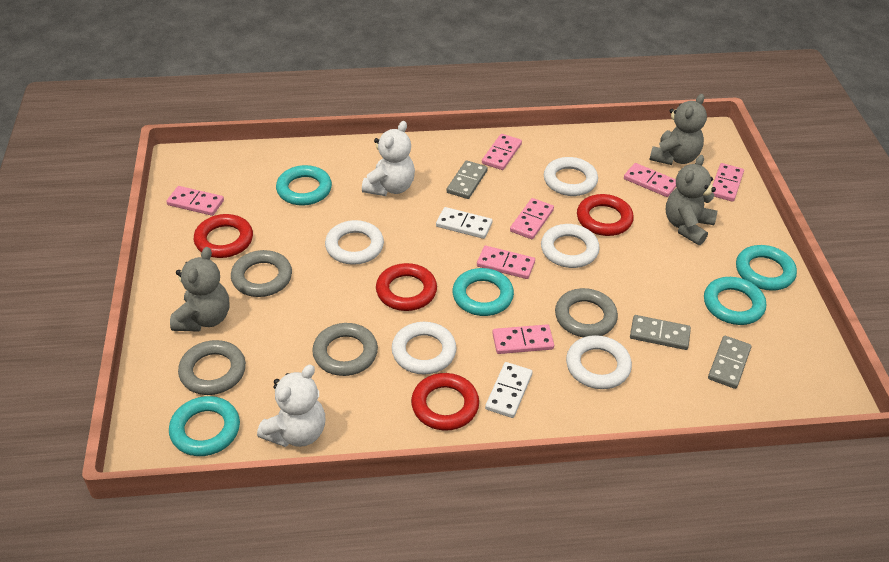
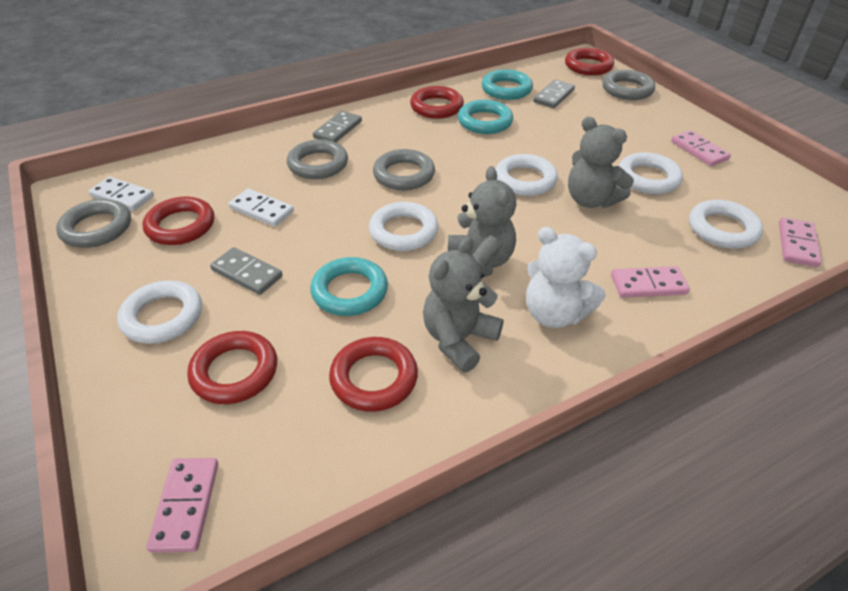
pink domino: [166,186,224,216] [477,246,535,279] [482,134,522,170] [492,324,554,354] [510,198,554,239] [624,163,676,197] [713,163,744,202] = 7 -> [146,458,218,553] [611,266,690,298] [671,130,731,166] [779,217,822,267] = 4
red ring: [194,214,253,258] [376,263,437,311] [411,373,479,431] [577,194,634,236] = 4 -> [142,197,214,245] [187,331,277,404] [329,337,418,412] [410,86,464,119] [565,48,614,76] = 5
turquoise ring: [169,396,240,456] [276,165,332,206] [452,268,514,316] [704,277,766,325] [736,245,797,291] = 5 -> [310,257,388,316] [458,100,513,134] [482,69,533,100] = 3
white teddy bear: [257,365,325,447] [362,121,415,196] = 2 -> [526,227,606,328] = 1

